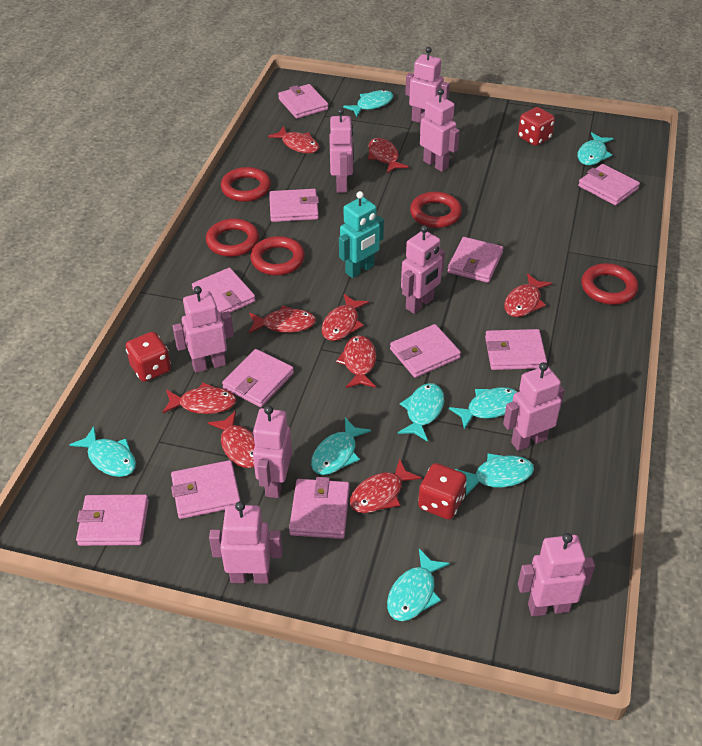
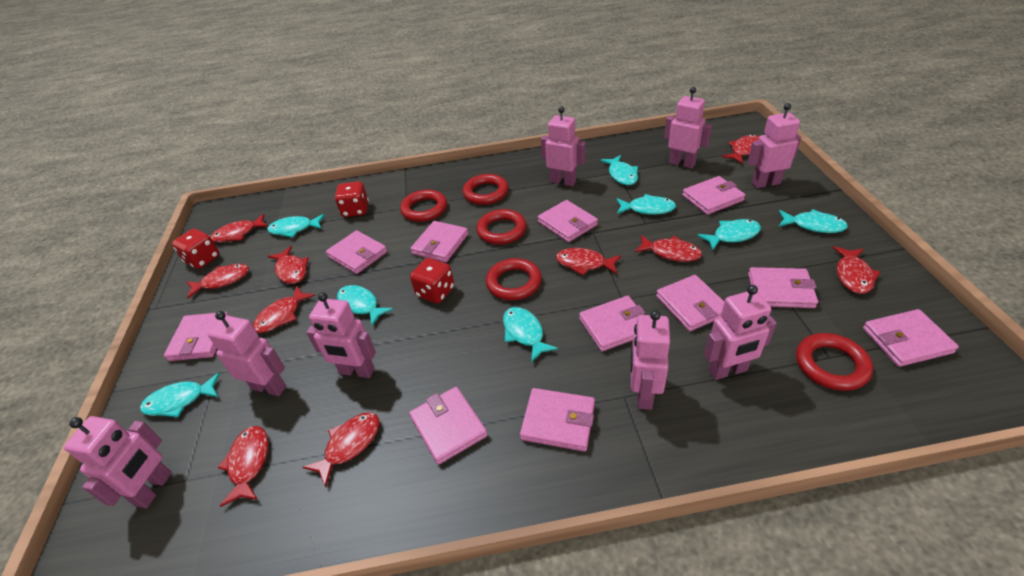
pink robot: [173,286,234,373] [209,501,283,584] [253,405,292,498] [329,108,354,193] [401,225,445,314] [405,47,450,123] [420,88,460,172] [503,362,565,451] [518,533,595,616] = 9 -> [64,416,172,509] [208,311,286,396] [306,292,376,378] [541,106,585,186] [631,310,670,410] [664,87,712,169] [704,285,777,380] [748,103,801,188] = 8
red fish: [162,383,236,414] [208,411,255,468] [249,306,316,333] [268,126,319,154] [321,294,369,341] [336,335,376,388] [350,458,422,513] [368,138,409,173] [504,273,552,317] = 9 -> [186,264,249,298] [211,214,268,242] [218,426,268,507] [253,286,315,333] [268,246,309,284] [303,412,380,487] [556,248,621,276] [634,235,702,262] [722,134,759,164] [832,246,881,294] = 10
turquoise robot: [339,191,384,278] = 1 -> none = 0

